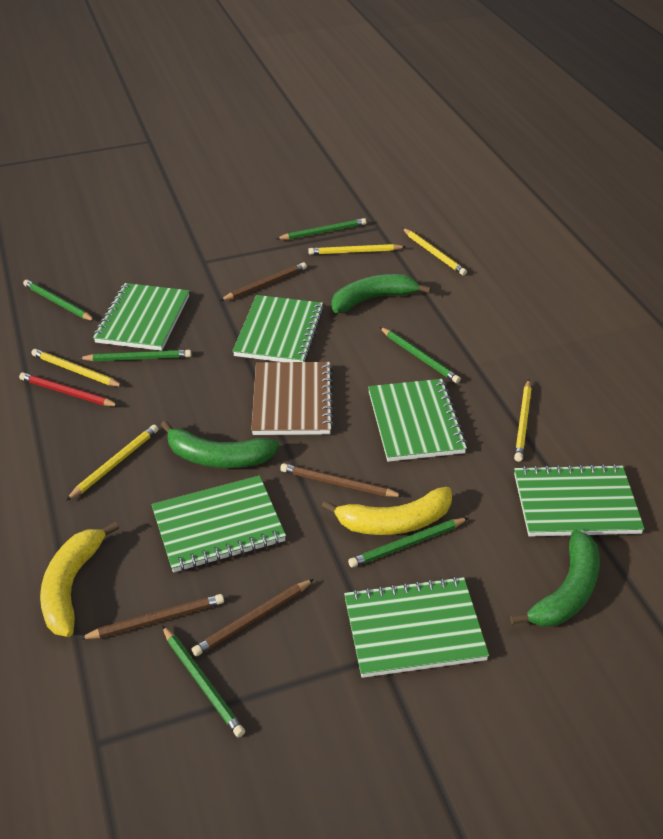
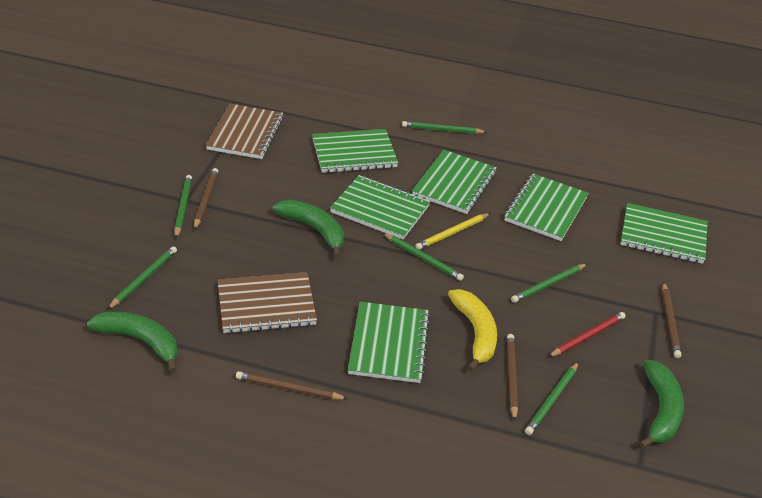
brown notebook: [251,362,334,435] = 1 -> [206,104,284,159] [218,272,317,334] = 2
yellow banana: [40,522,119,637] [321,487,452,535] = 2 -> [448,289,497,372] = 1
yellow pencil: [31,349,124,387] [66,425,158,501] [308,244,406,255] [402,228,467,276] [514,380,532,462] = 5 -> [415,213,490,250] = 1

